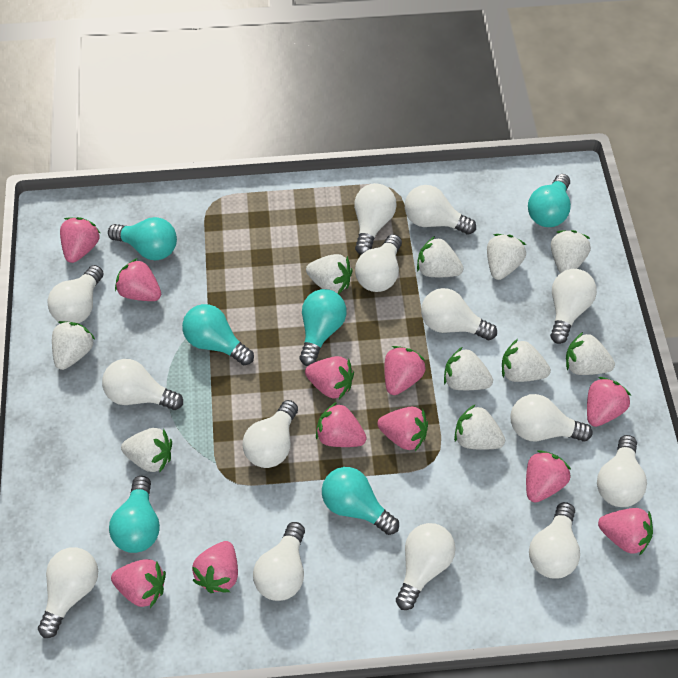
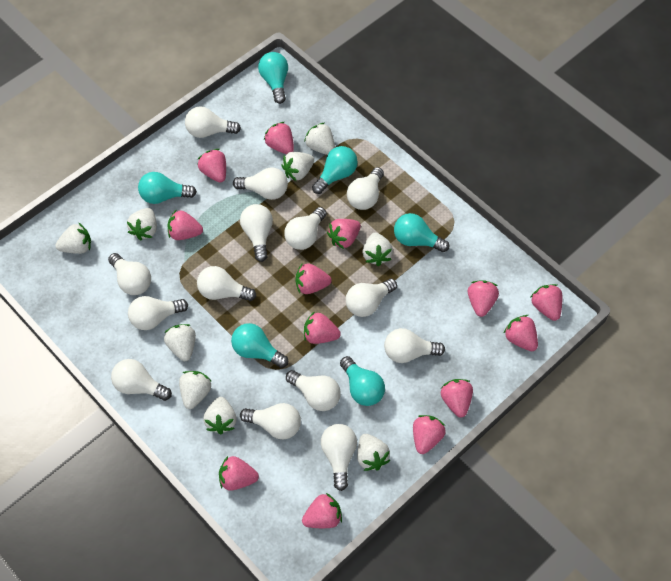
pink strawberry: [60,217,100,263] [111,559,166,608] [115,258,161,301] [192,541,238,593] [305,356,354,399] [316,402,367,447] [377,407,428,451] [384,346,426,395] [526,450,571,503] [587,377,631,427] [598,508,653,556] = 11 -> [168,209,203,240] [198,149,226,183] [219,456,259,491] [264,122,294,154] [295,263,332,294] [302,493,342,528] [304,311,341,344] [327,219,361,249] [413,415,446,454] [441,379,473,418] [468,280,499,317] [503,315,538,351] [530,284,562,321] = 13
white strawberry: [52,321,95,370] [121,428,172,472] [306,254,353,294] [417,236,463,277] [444,347,493,390] [454,405,505,450] [487,234,526,280] [502,339,551,382] [551,230,591,273] [566,332,615,375] = 10 -> [55,222,91,254] [127,208,157,240] [164,324,196,361] [179,371,212,409] [203,397,237,434] [281,152,314,181] [304,123,335,155] [357,434,390,471] [362,233,393,266] = 9

